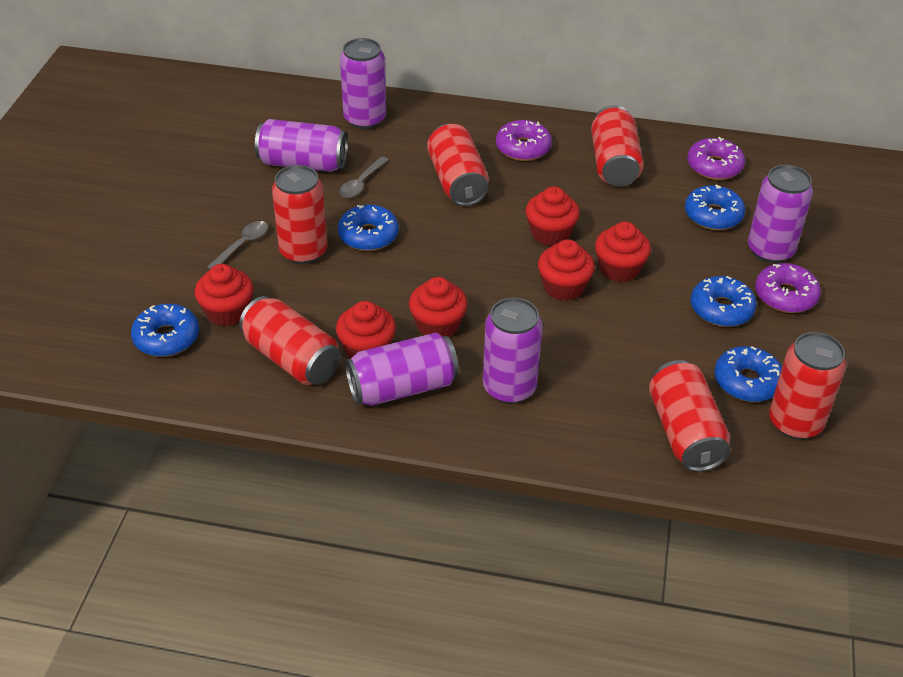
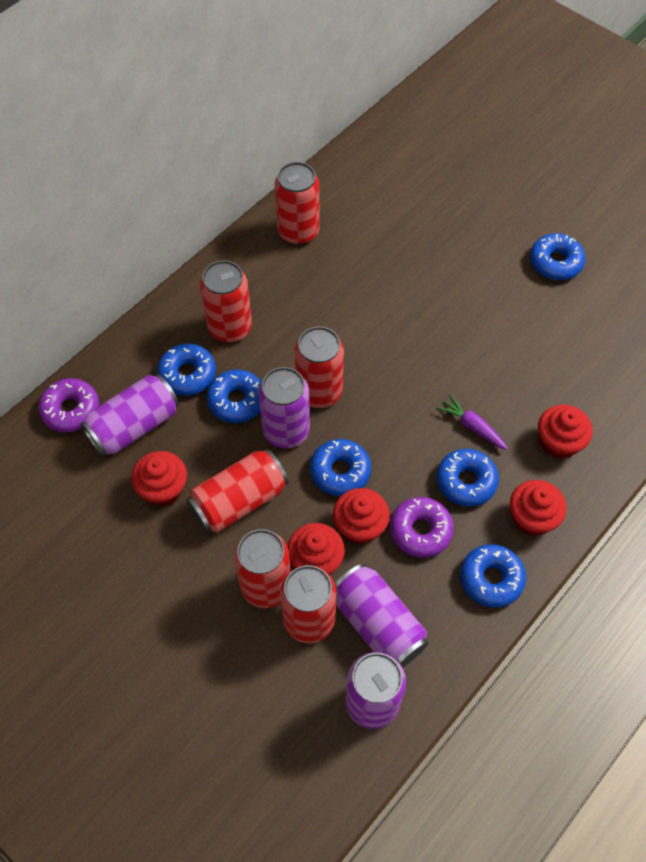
blue donut: [131,304,199,357] [338,205,399,251] [685,184,745,230] [691,276,757,327] [714,346,782,402] = 5 -> [157,343,216,396] [207,369,261,423] [310,439,371,496] [437,449,499,507] [460,544,526,608] [530,233,585,280] = 6
grey spoon: [207,221,268,269] [340,157,388,198] = 2 -> none = 0
purple can: [255,119,348,172] [340,38,386,129] [345,333,459,406] [483,298,543,404] [748,165,813,263] = 5 -> [80,375,179,457] [259,367,310,448] [335,564,428,668] [345,652,406,729] = 4
purple carrot: none = 0 -> [437,394,508,450] = 1
purple donut: [496,120,552,161] [687,137,745,180] [755,263,821,313] = 3 -> [39,378,99,432] [390,497,454,558] = 2
red cupcake: [195,264,253,326] [336,301,396,359] [409,277,467,337] [526,186,580,246] [538,239,595,301] [595,221,651,282] = 6 -> [131,451,187,506] [287,523,345,575] [333,488,390,544] [510,480,567,536] [538,405,593,459] = 5

